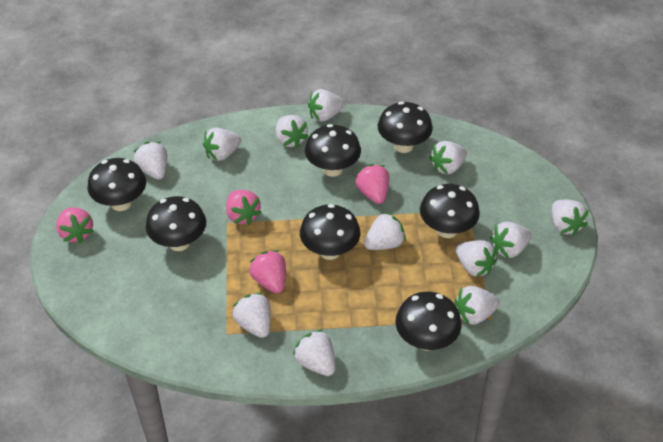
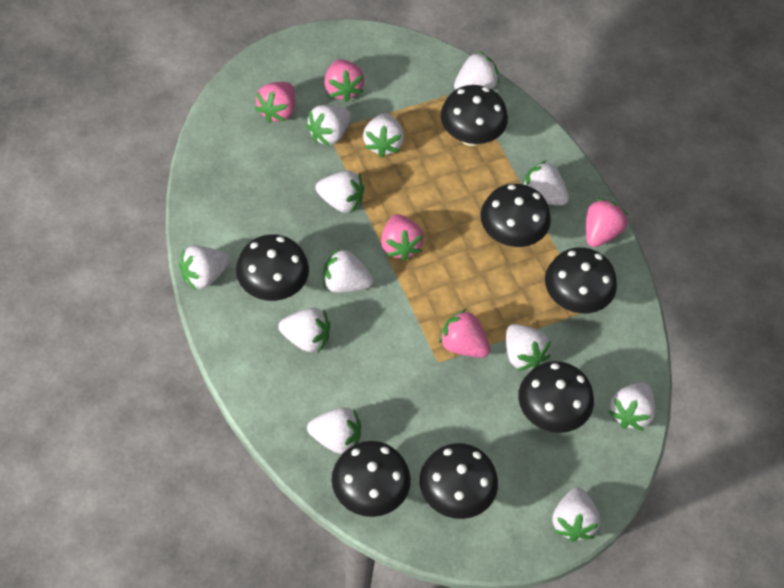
pink strawberry: [56,207,94,243] [226,190,262,225] [249,250,286,293] [355,164,389,204] = 4 -> [255,82,295,123] [324,59,364,102] [381,214,424,261] [439,309,490,358] [586,198,629,247] = 5

